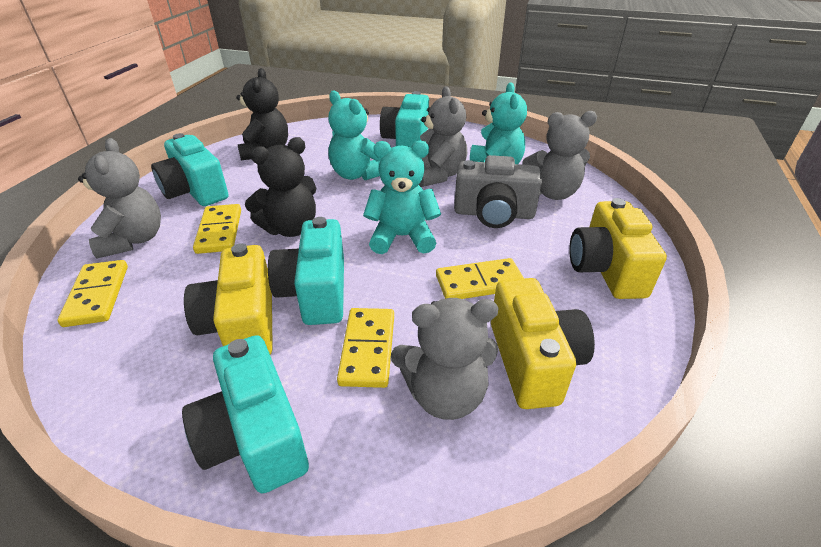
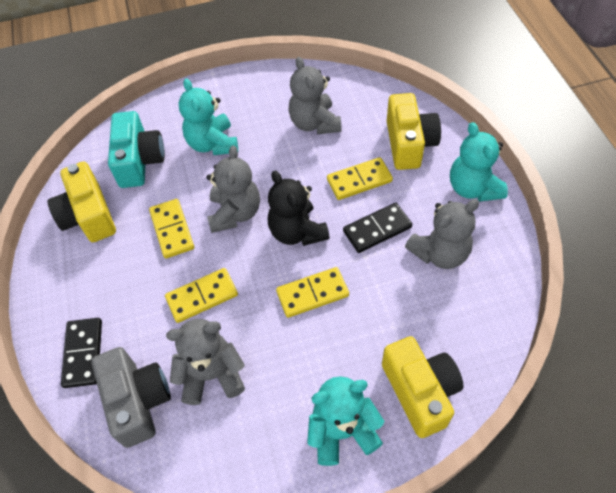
black domino: none = 0 -> [61,318,102,388] [343,203,412,253] = 2
black teddy bear: [236,68,288,160] [245,137,316,237] = 2 -> [268,171,330,246] = 1
turquoise camera: [151,133,229,206] [182,335,309,494] [268,217,344,325] [380,91,429,148] = 4 -> [108,111,165,188] = 1

